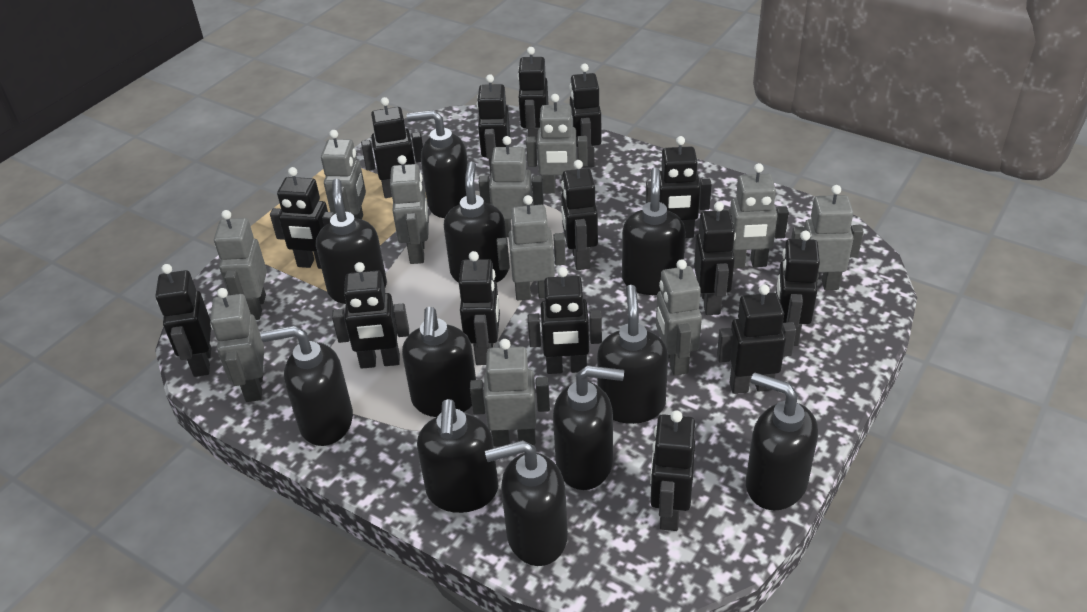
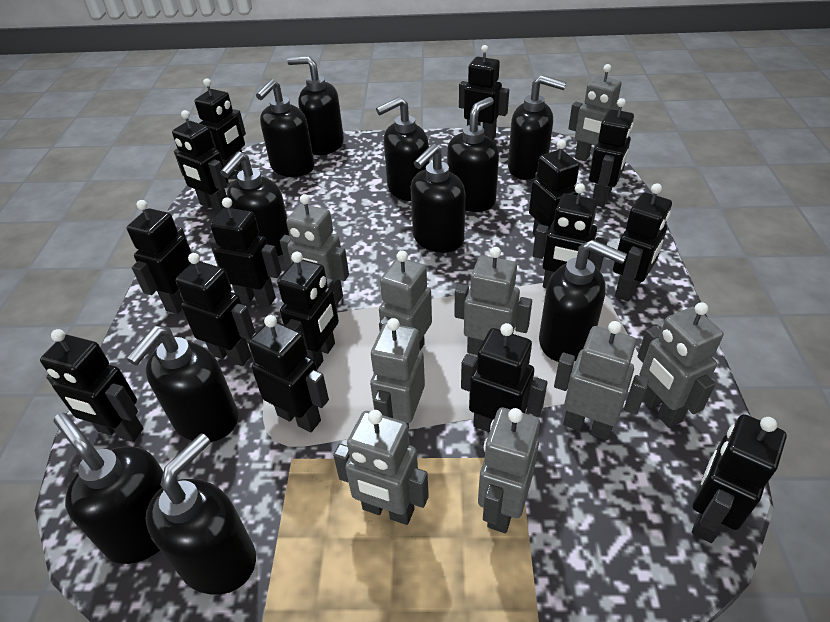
grey robot: [210,288,264,402] [214,210,267,320] [321,130,366,219] [390,155,429,264] [470,339,550,446] [479,136,544,237] [497,195,566,300] [526,94,588,193] [656,259,702,376] [723,163,789,268] [791,185,864,290] = 11 -> [280,194,349,303] [333,410,429,525] [370,318,425,429] [379,251,432,350] [455,247,532,355] [478,408,540,533] [554,321,649,440] [568,64,622,163] [638,302,724,428] = 9

